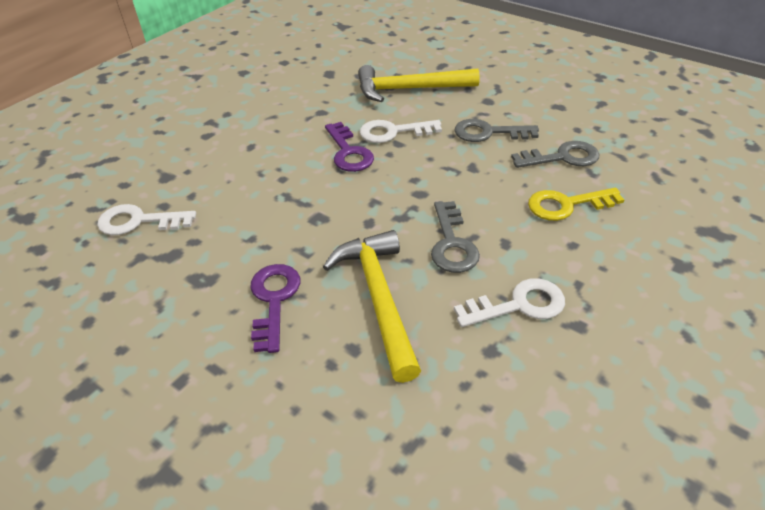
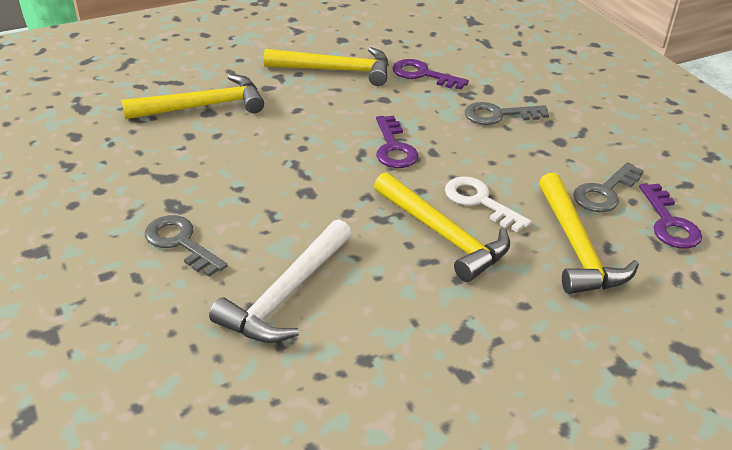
purple key: [250,264,300,353] [325,122,374,172] = 2 -> [376,116,418,168] [392,59,469,90] [639,183,702,249] = 3
white hammer: none = 0 -> [209,219,352,343] = 1
white key: [97,204,196,235] [360,120,442,143] [454,278,565,327] = 3 -> [445,177,532,232] = 1
yellow hammer: [323,230,421,383] [358,65,480,102] = 2 -> [122,74,264,119] [264,47,389,86] [374,172,510,282] [539,173,639,294] = 4
yellow key: [528,188,624,221] = 1 -> none = 0

